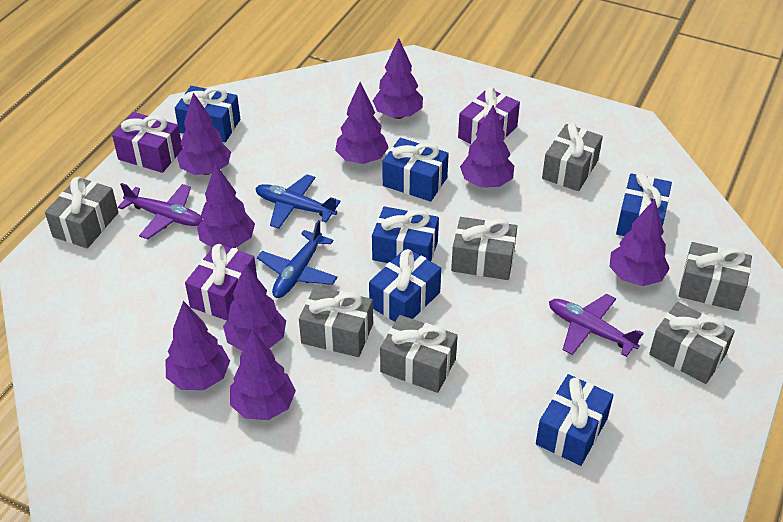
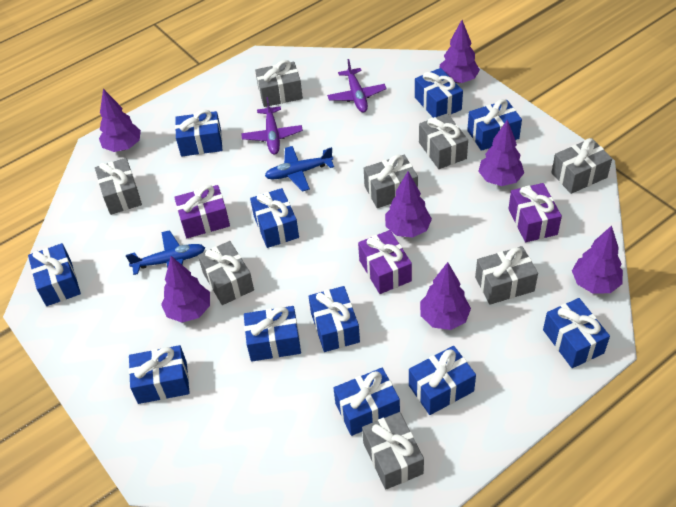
blue gift: [175,86,240,142] [369,248,441,322] [372,206,439,263] [382,138,449,202] [536,374,613,466] [616,173,672,236] = 6 -> [28,243,81,306] [129,345,190,404] [175,110,222,157] [244,306,301,361] [250,188,299,248] [309,286,360,352] [334,368,400,436] [409,346,476,415] [415,68,463,118] [467,99,522,151] [543,298,610,368] = 11
grey gift: [45,177,119,248] [299,286,373,357] [380,315,458,393] [451,217,517,280] [542,123,603,191] [649,302,735,384] [678,242,752,311] = 7 -> [95,158,142,215] [198,241,254,305] [255,60,303,107] [362,412,424,490] [364,155,418,208] [419,113,468,169] [475,246,538,305] [551,138,612,194] = 8
purple tree: [166,301,230,390] [177,93,231,175] [197,164,255,248] [223,263,286,351] [230,330,296,420] [335,82,389,164] [373,38,423,119] [460,105,514,188] [609,199,670,286] = 9 -> [99,89,141,152] [161,256,210,323] [385,171,432,238] [420,262,471,330] [440,20,480,83] [478,119,524,186] [572,226,623,293] = 7

